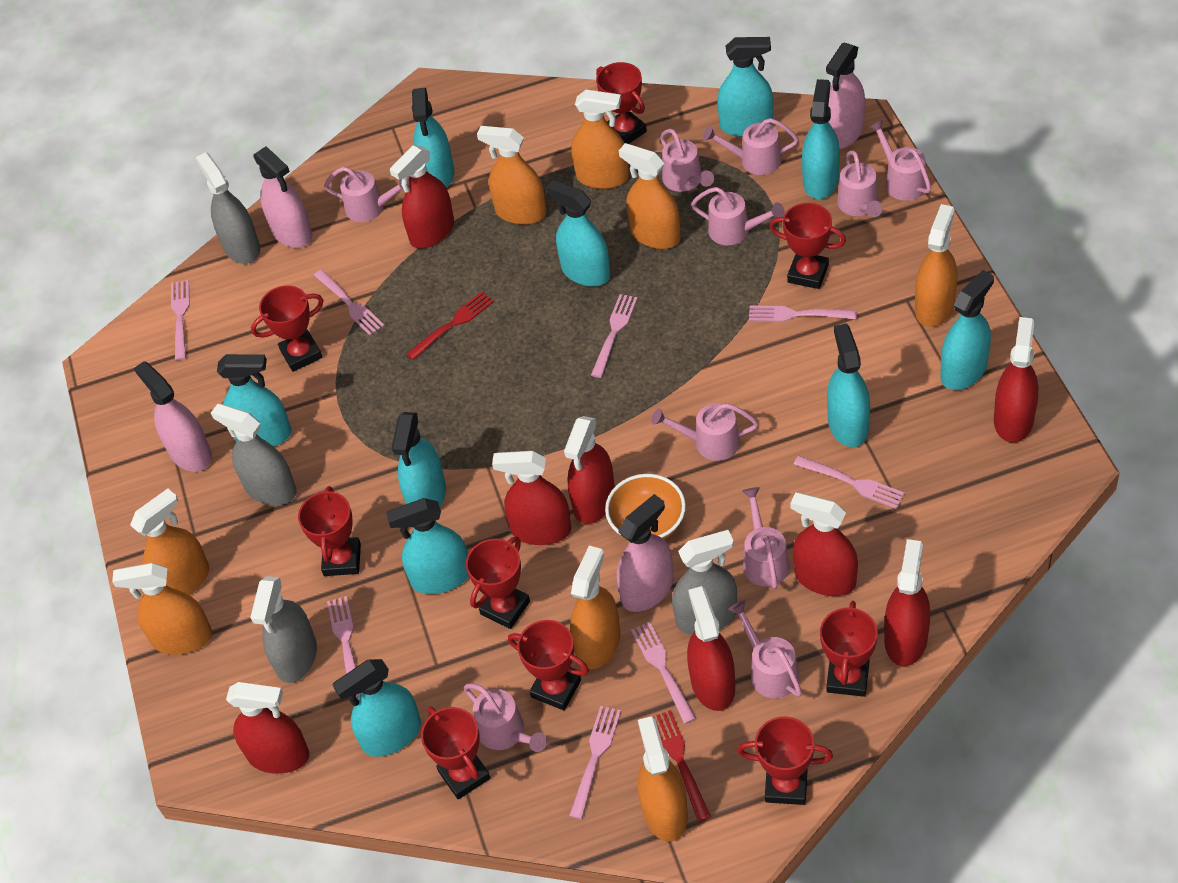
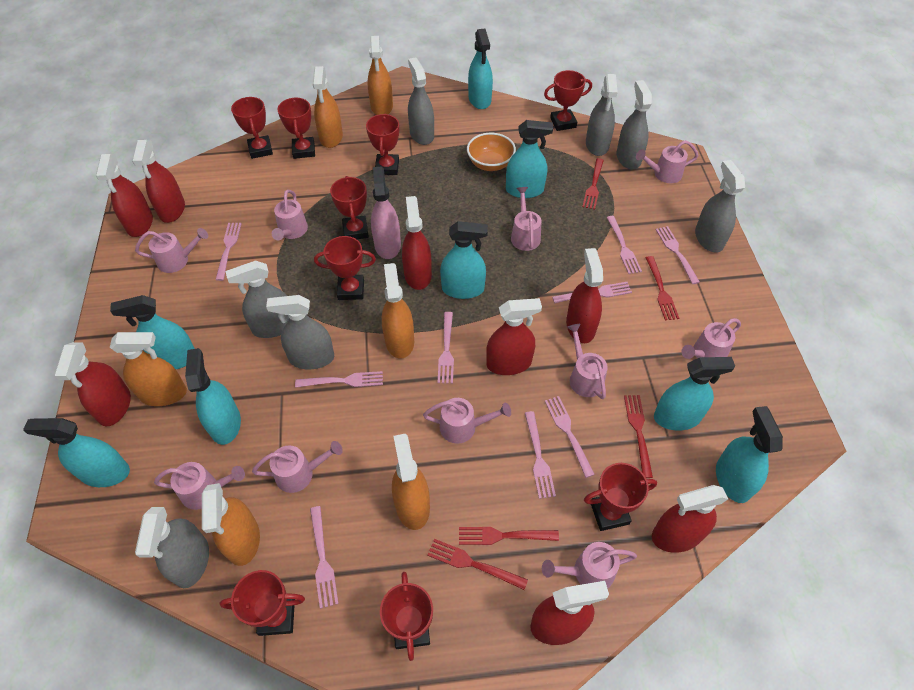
grey spray bottle: [196,152,260,264] [211,404,297,505] [250,576,317,683] [672,530,737,635] = 4 -> [135,507,209,588] [225,261,289,338] [266,295,334,369] [408,57,434,145] [586,74,618,156] [616,80,652,170] [695,160,745,252] = 7
orange spray bottle: [112,563,212,655] [130,489,209,596] [477,126,547,225] [570,546,620,670] [571,90,629,189] [619,143,681,249] [638,716,688,841] [915,204,957,327] = 8 -> [110,332,187,406] [202,483,260,566] [313,66,343,148] [367,36,393,115] [382,263,414,359] [392,434,430,530] = 6
pink fork: [171,280,190,360] [314,269,384,336] [327,596,361,698] [569,706,621,819] [591,294,638,378] [631,622,696,724] [749,305,857,322] [794,456,905,509] = 8 -> [215,223,242,281] [295,371,383,388] [310,506,339,609] [437,312,454,384] [525,411,556,499] [545,396,595,478] [552,282,632,303] [606,216,642,274] [656,226,700,284] = 9
pink spray bottle: [134,361,212,472] [254,146,312,248] [617,494,674,612] [826,42,865,149] = 4 -> [371,166,401,259] = 1
red fork: [407,292,494,360] [653,710,711,821] = 2 -> [427,539,528,590] [459,527,559,545] [582,158,604,209] [624,395,653,478] [646,256,679,320] = 5
turquoise spray bottle: [217,354,292,446] [332,659,421,757] [386,498,469,594] [391,412,446,507] [412,88,454,188] [546,180,610,287] [717,37,773,137] [802,79,840,199] [827,324,870,447] [940,270,994,390] = 10 -> [23,418,130,487] [110,295,195,369] [185,348,241,445] [440,221,488,299] [468,29,493,109] [506,120,553,198] [654,357,735,431] [716,406,783,503] = 8

